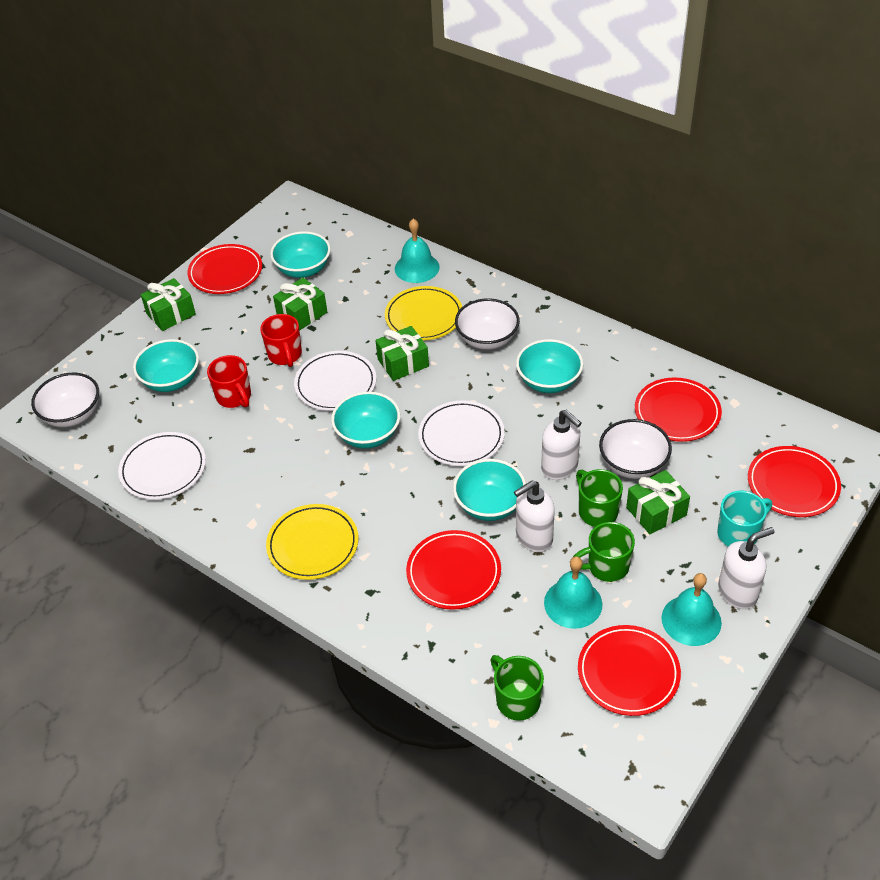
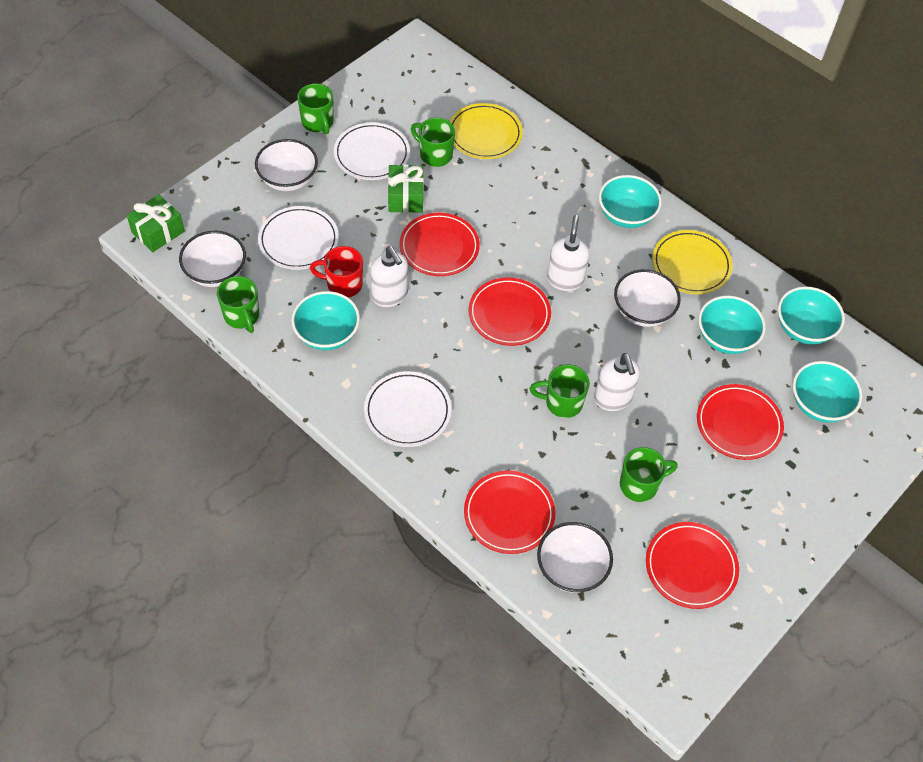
green gift: [141,278,196,331] [273,278,327,331] [375,326,429,381] [626,470,690,534] = 4 -> [127,195,185,252] [388,165,424,213] = 2
green mug: [490,655,544,721] [573,522,635,582] [576,469,623,527] = 3 -> [217,276,259,333] [297,84,333,134] [411,118,455,167] [530,364,590,418] [620,447,678,502] = 5
red mug: [207,355,251,408] [260,314,302,367] = 2 -> [310,246,363,298] = 1
turquoise bell: [395,219,440,283] [544,556,602,629] [662,573,722,646] = 3 -> none = 0
turquoise mug: [717,491,772,547] = 1 -> none = 0
white bowl: [31,373,99,427] [455,298,520,350] [599,419,672,479] = 3 -> [179,231,246,287] [255,139,318,191] [537,522,613,593] [614,269,681,327] = 4

